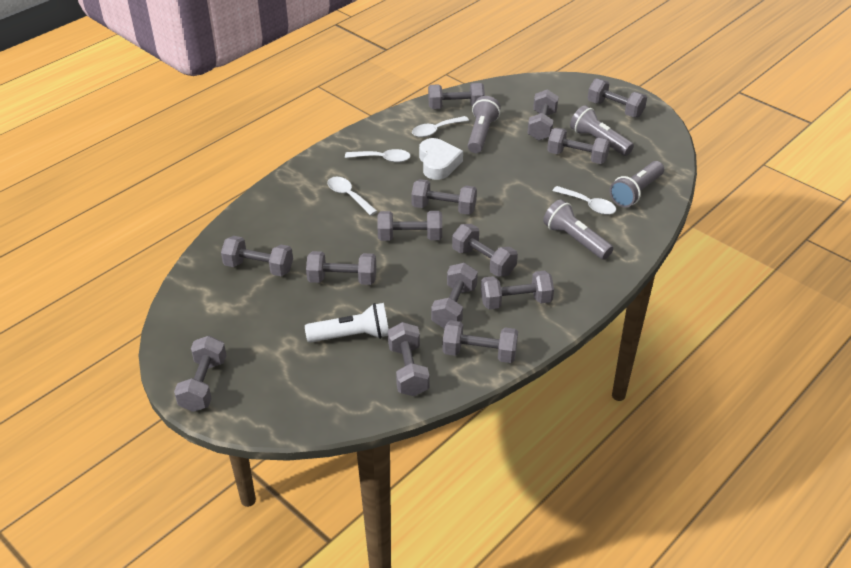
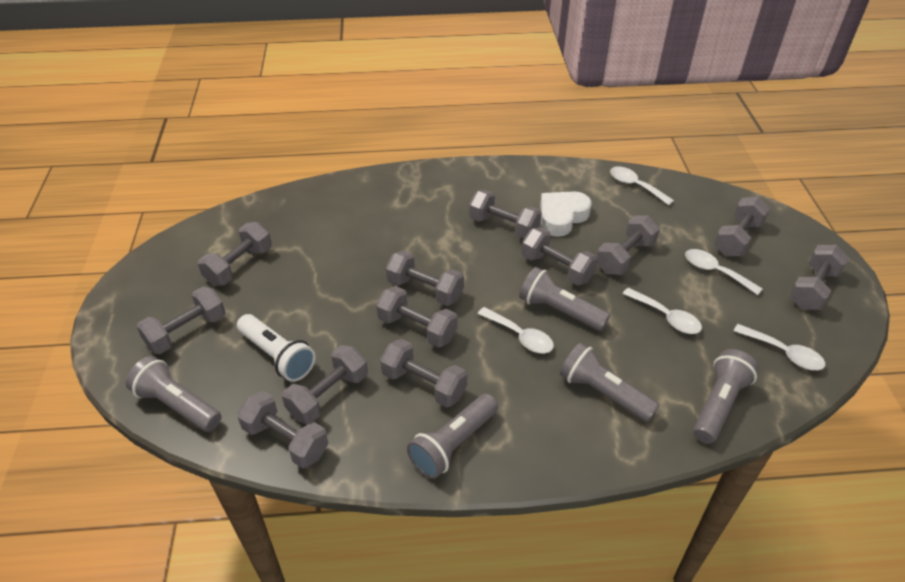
grey dumbbell: [174,336,227,412] [221,236,293,276] [306,251,376,285] [378,211,442,241] [388,322,429,396] [411,179,477,215] [428,83,485,109] [431,263,478,329] [442,320,518,363] [452,224,518,277] [481,271,554,309] [527,89,559,141] [547,128,611,164] [588,78,647,118] = 14 -> [136,286,226,354] [198,222,272,285] [237,391,329,468] [282,345,368,424] [376,286,458,348] [380,339,467,407] [386,250,464,306] [469,190,542,238] [521,227,598,285] [597,215,660,275] [714,197,770,256] [789,245,849,310] = 12
grey flashlight: [468,96,500,153] [543,199,613,260] [570,105,634,156] [610,161,664,208] = 4 -> [126,356,222,432] [407,394,498,479] [519,267,610,331] [560,342,659,422] [693,349,759,443] = 5
white spoon: [328,177,377,216] [345,149,410,162] [412,116,469,137] [553,186,616,215] = 4 -> [478,307,554,353] [610,166,674,205] [623,287,702,334] [685,249,763,295] [733,324,826,370] = 5

